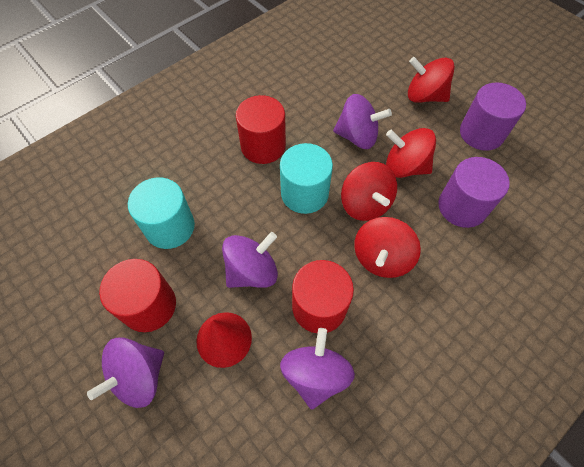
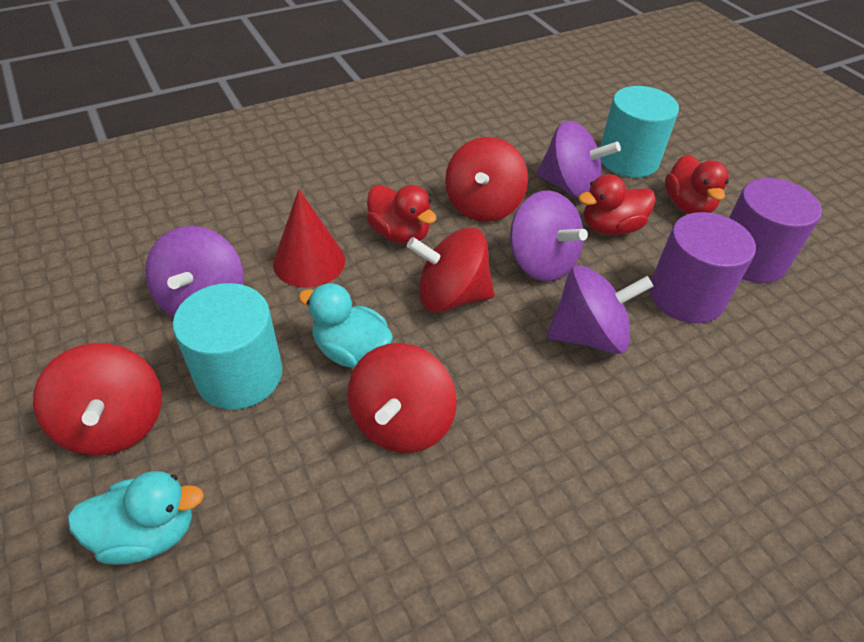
red cylinder: [99,259,176,332] [236,95,286,164] [292,260,354,333] = 3 -> none = 0
red duck: none = 0 -> [366,185,437,244] [578,174,656,235] [665,154,729,214] = 3
turquoise duck: none = 0 -> [68,471,204,565] [298,283,393,367] = 2

